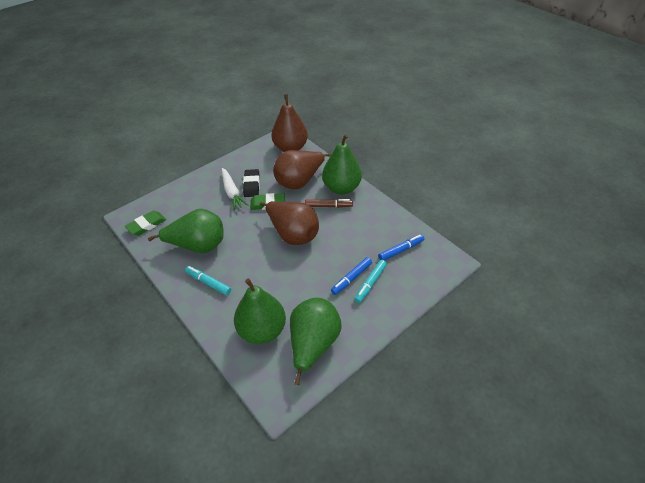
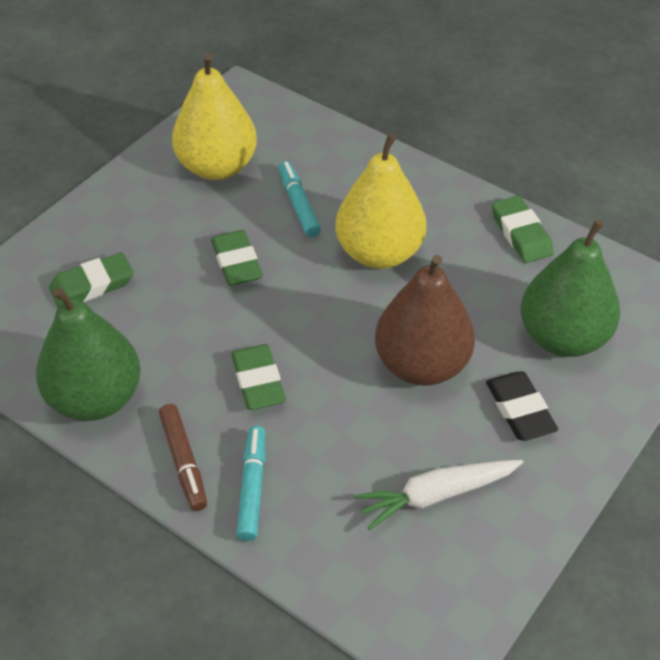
blue marker: [331,257,372,295] [378,234,424,261] = 2 -> none = 0
brown pear: [260,201,319,245] [271,94,308,152] [273,150,331,189] = 3 -> [375,255,475,386] = 1
green eraser: [125,211,166,236] [250,193,285,210] = 2 -> [49,252,133,307] [211,230,263,286] [231,344,286,410] [492,196,554,263] = 4
green pear: [148,209,224,253] [234,279,286,344] [290,298,342,385] [322,134,362,194] = 4 -> [36,287,141,421] [521,220,620,357] = 2
yellow pear: none = 0 -> [172,53,257,180] [336,134,426,269] = 2

